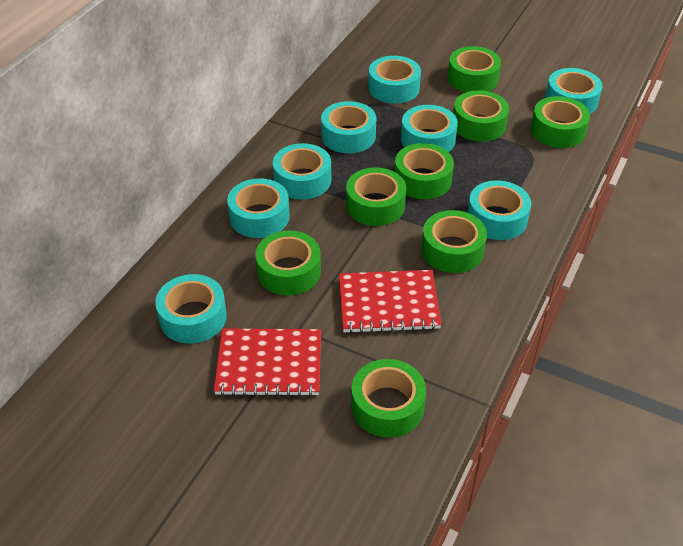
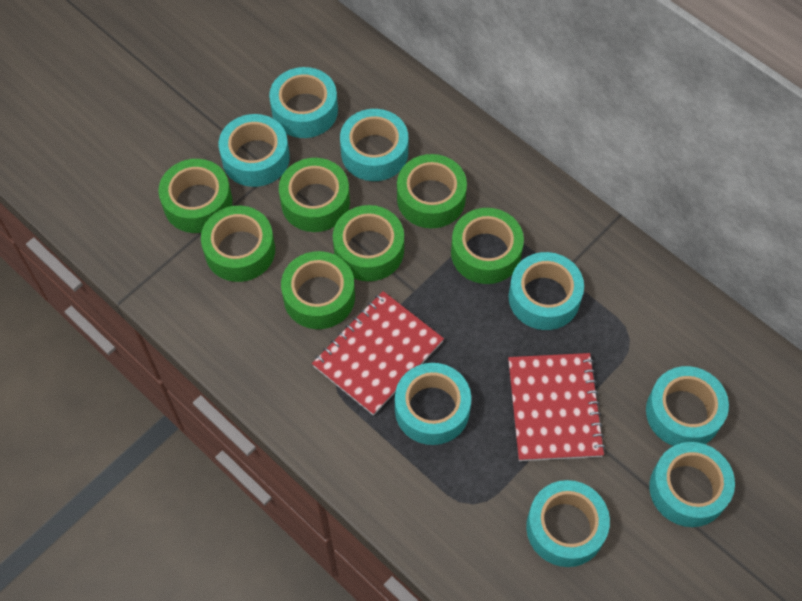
green tape: [255,231,321,295] [346,167,406,226] [351,359,426,438] [395,143,454,199] [422,210,487,273] [448,46,501,92] [453,90,509,142] [531,96,590,148] = 8 -> [159,159,233,233] [201,206,275,282] [279,158,350,232] [281,251,355,329] [333,205,404,281] [397,154,467,228] [451,208,524,284] = 7

